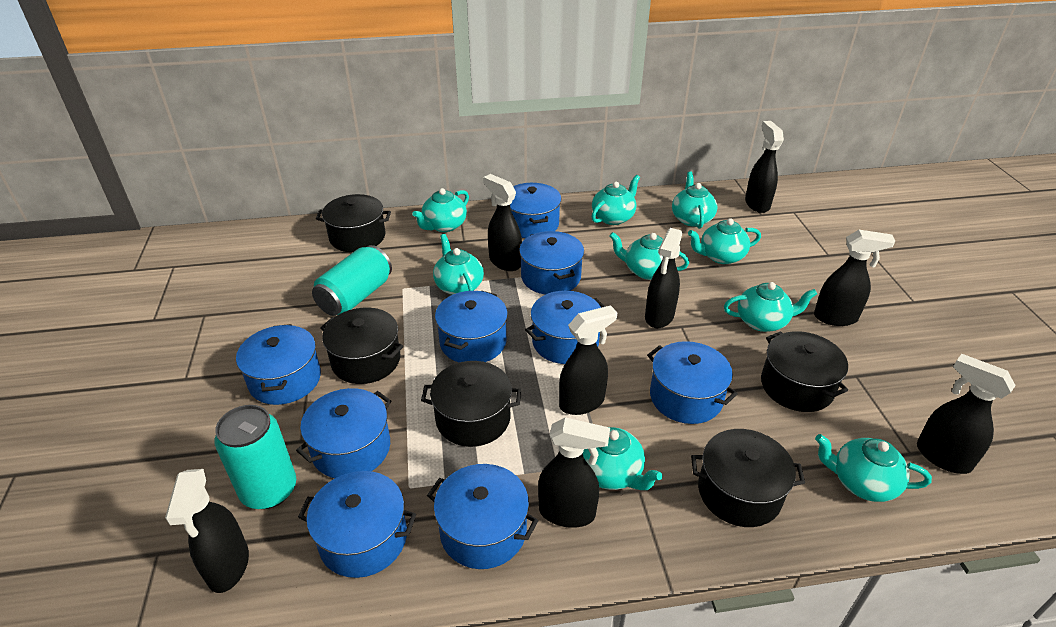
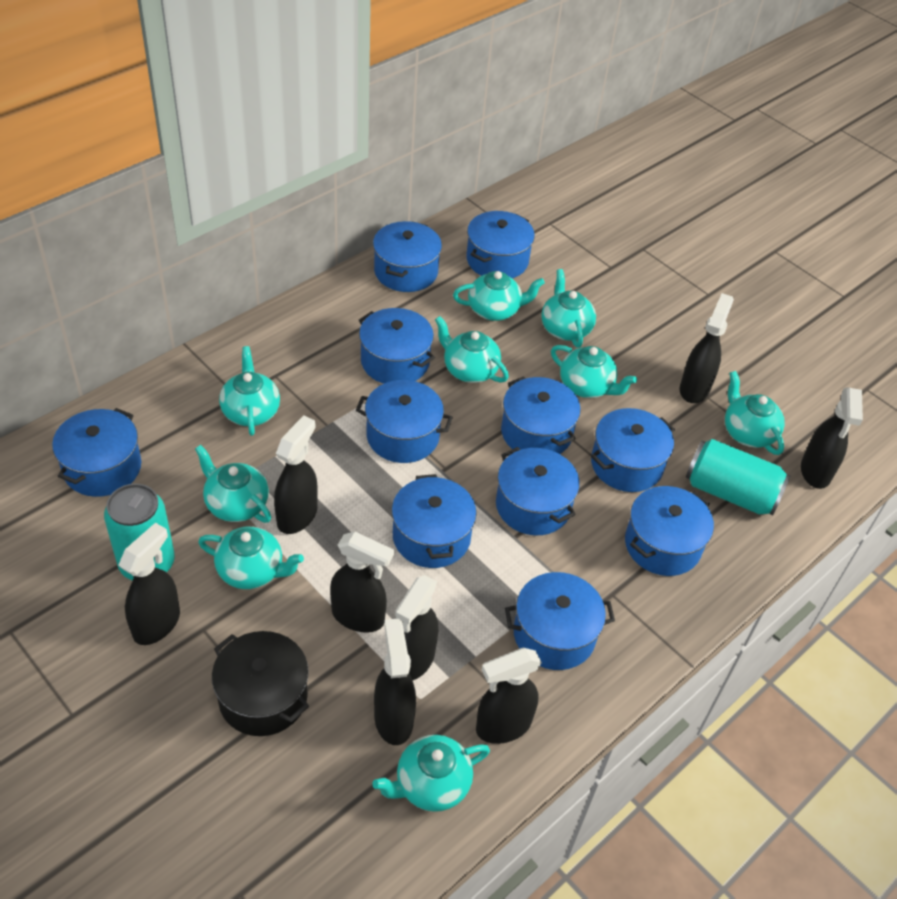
black pot: [316,194,391,252] [320,308,404,384] [421,361,521,447] [691,429,805,527] [761,331,848,412] = 5 -> [212,631,309,736] = 1
blue pot: [236,324,321,405] [296,388,391,478] [298,471,416,578] [427,464,539,569] [435,291,508,362] [510,183,561,238] [519,231,584,295] [525,291,606,364] [647,341,738,424] = 9 -> [52,408,141,497] [356,380,453,463] [359,308,435,384] [373,221,442,292] [392,474,476,568] [466,211,535,278] [496,447,580,535] [501,376,581,454] [505,572,615,670] [591,408,675,492] [625,486,714,576] = 11

